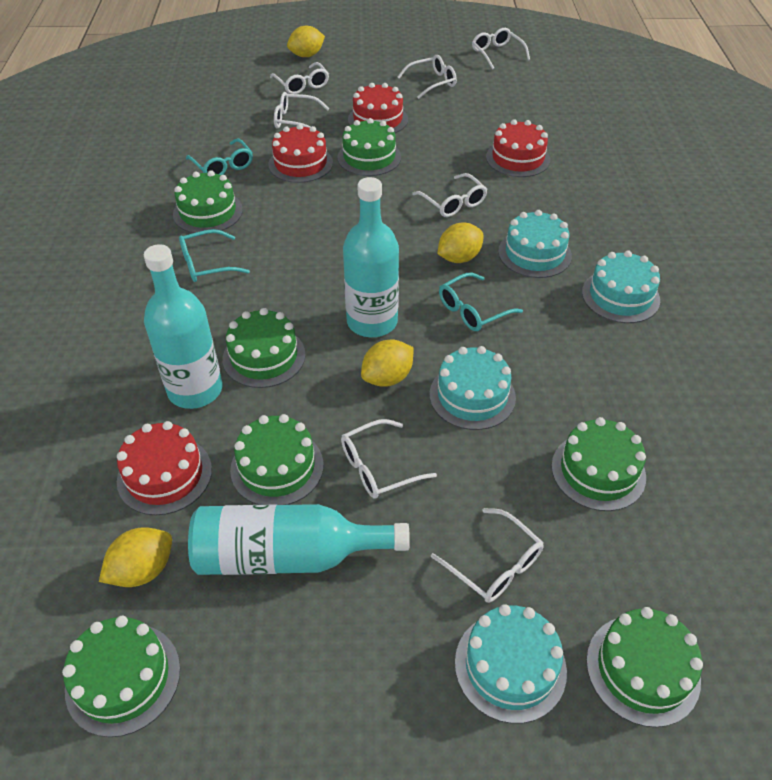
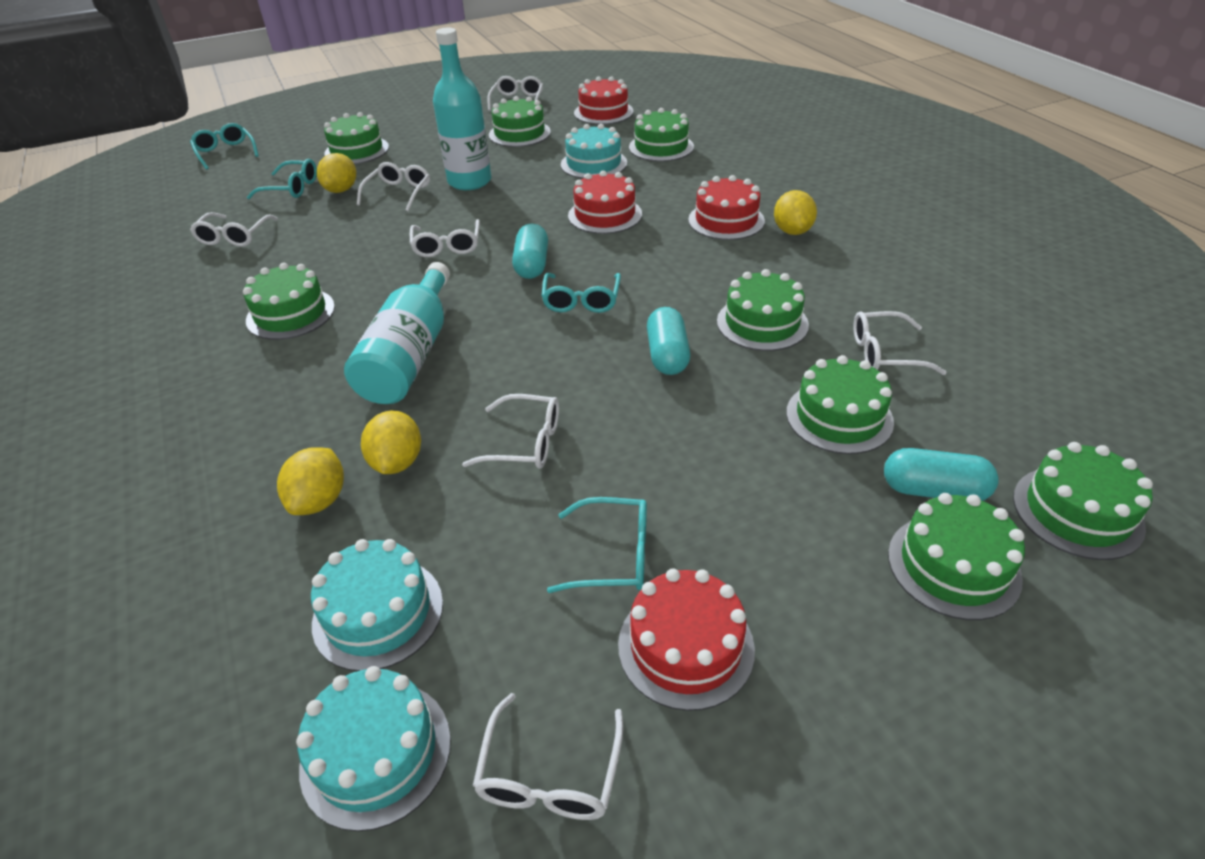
green cake: [62,616,180,737] [173,170,243,234] [223,308,305,388] [230,414,324,505] [337,118,401,176] [551,417,646,511] [586,607,703,727] = 7 -> [243,263,335,340] [324,112,389,164] [489,96,551,147] [629,108,694,162] [717,269,809,351] [786,355,894,454] [888,493,1025,620] [1013,442,1153,560] = 8
turquoise bottle: [144,244,222,409] [188,504,410,575] [343,177,399,337] = 3 -> [344,262,450,404] [433,28,491,190] = 2
turquoise cake: [430,346,516,430] [455,604,567,724] [498,210,572,278] [582,250,660,323] = 4 -> [296,666,451,832] [311,539,443,671] [561,124,627,179] = 3
turquoise capsule: none = 0 -> [512,224,548,279] [647,307,690,375] [884,448,999,501] = 3
turquoise glasses: [179,229,250,282] [186,138,253,175] [439,273,523,331] = 3 -> [190,123,259,170] [247,159,317,199] [541,273,621,313] [547,497,647,593] = 4

